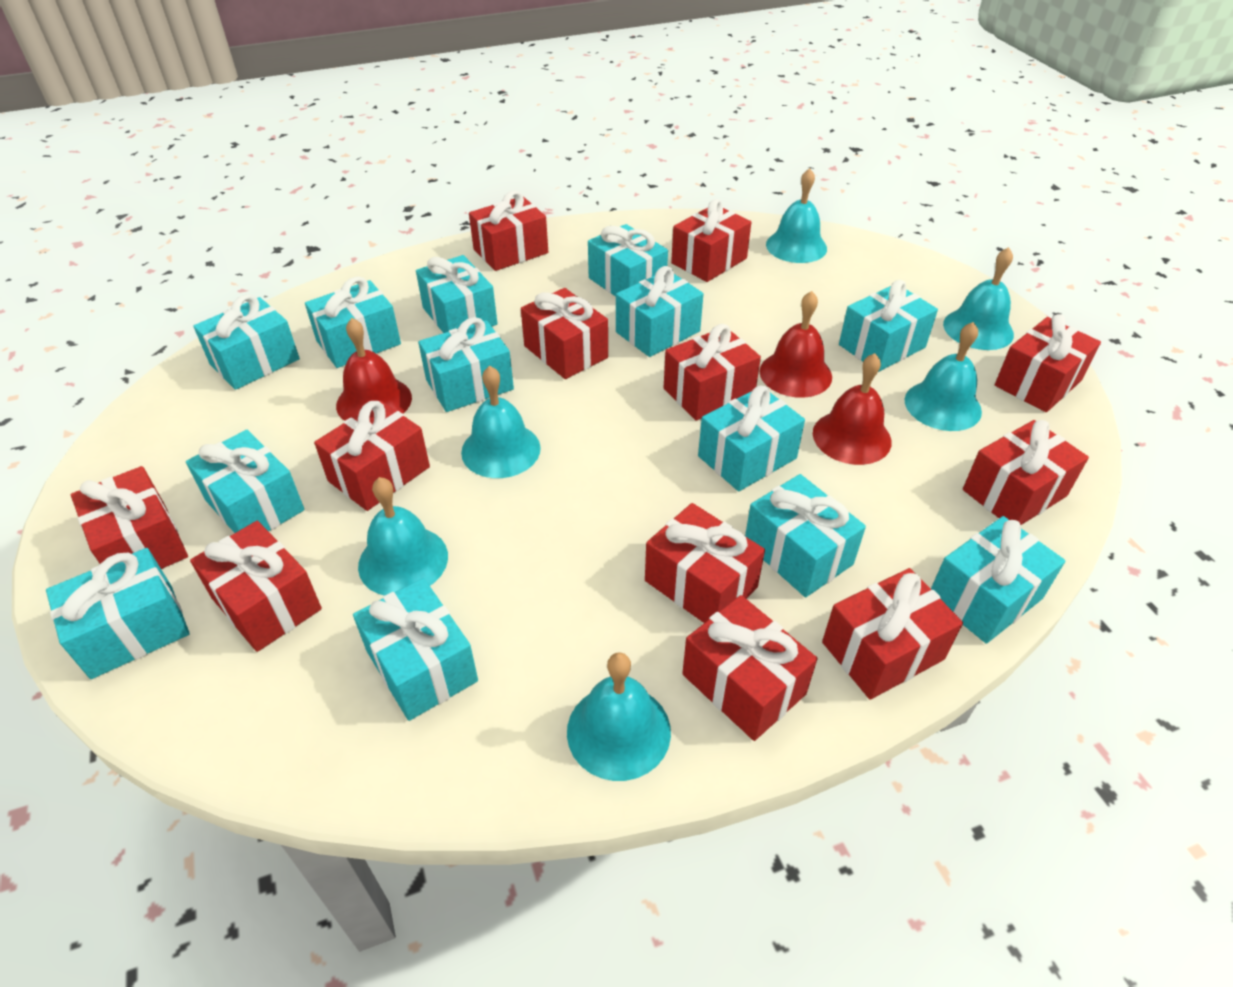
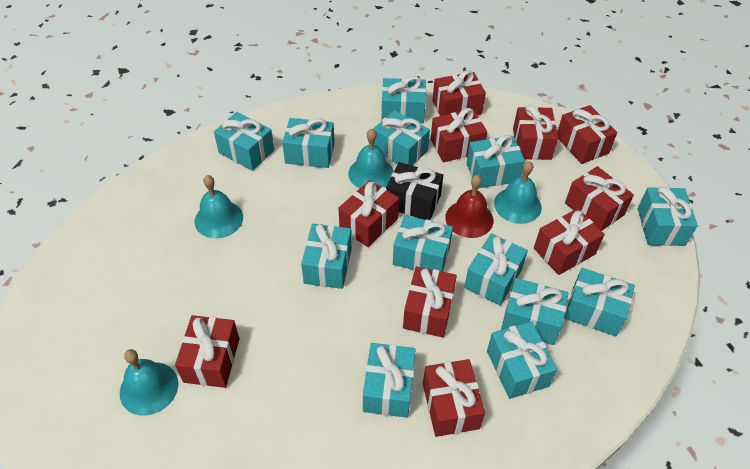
black gift: none = 0 -> [386,162,443,220] = 1
red bell: [336,318,412,421] [760,291,832,398] [813,353,892,465] = 3 -> [445,175,493,238] = 1
red gift: [71,466,188,569] [190,521,322,652] [314,401,430,511] [469,190,548,271] [521,288,608,379] [645,503,765,623] [664,324,761,421] [671,199,751,282] [682,595,817,741] [822,568,963,700] [963,420,1089,525] [995,314,1101,412] = 12 -> [175,315,240,388] [338,180,399,247] [403,266,457,338] [423,359,485,437] [431,108,487,162] [432,70,486,116] [513,105,558,160] [534,208,605,275] [557,105,617,164] [565,166,634,231] = 10
turquoise bell: [358,477,448,596] [461,366,541,478] [567,652,671,781] [766,168,827,263] [905,322,982,431] [943,247,1014,350] = 6 -> [120,349,178,416] [195,175,243,239] [348,128,394,188] [494,161,542,224] = 4

